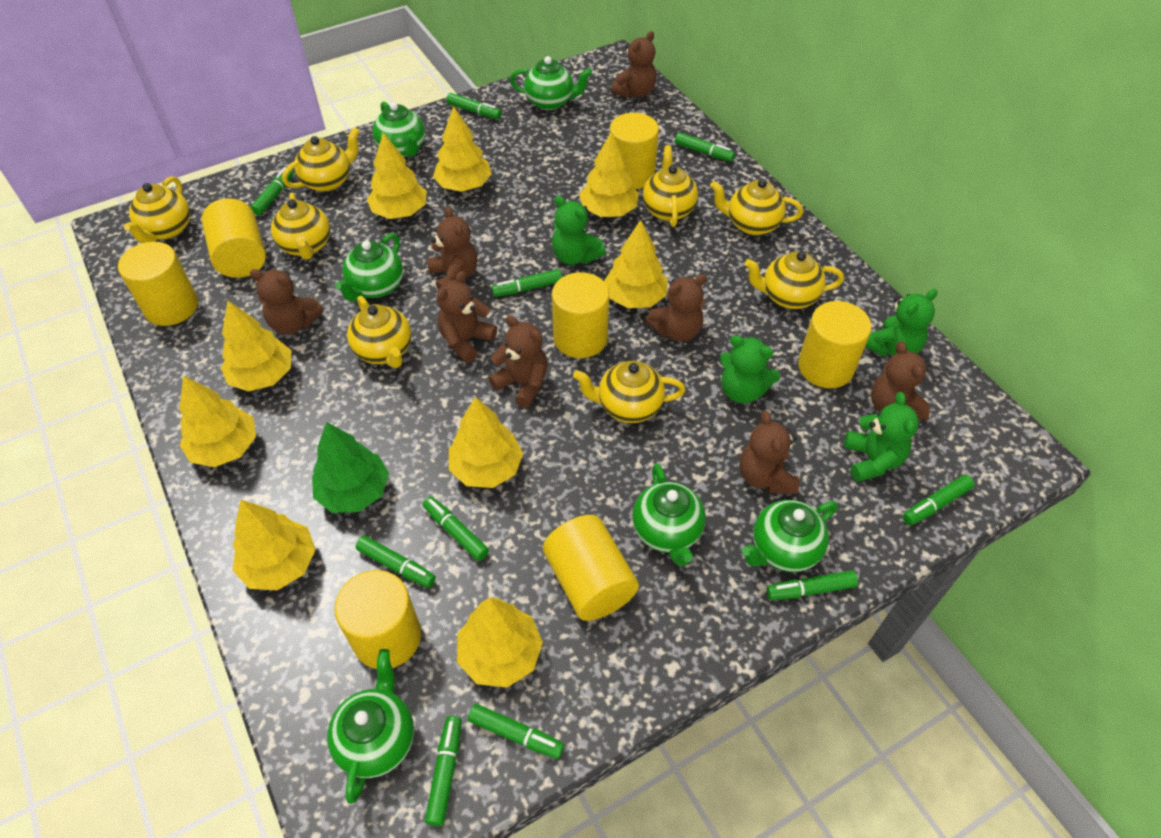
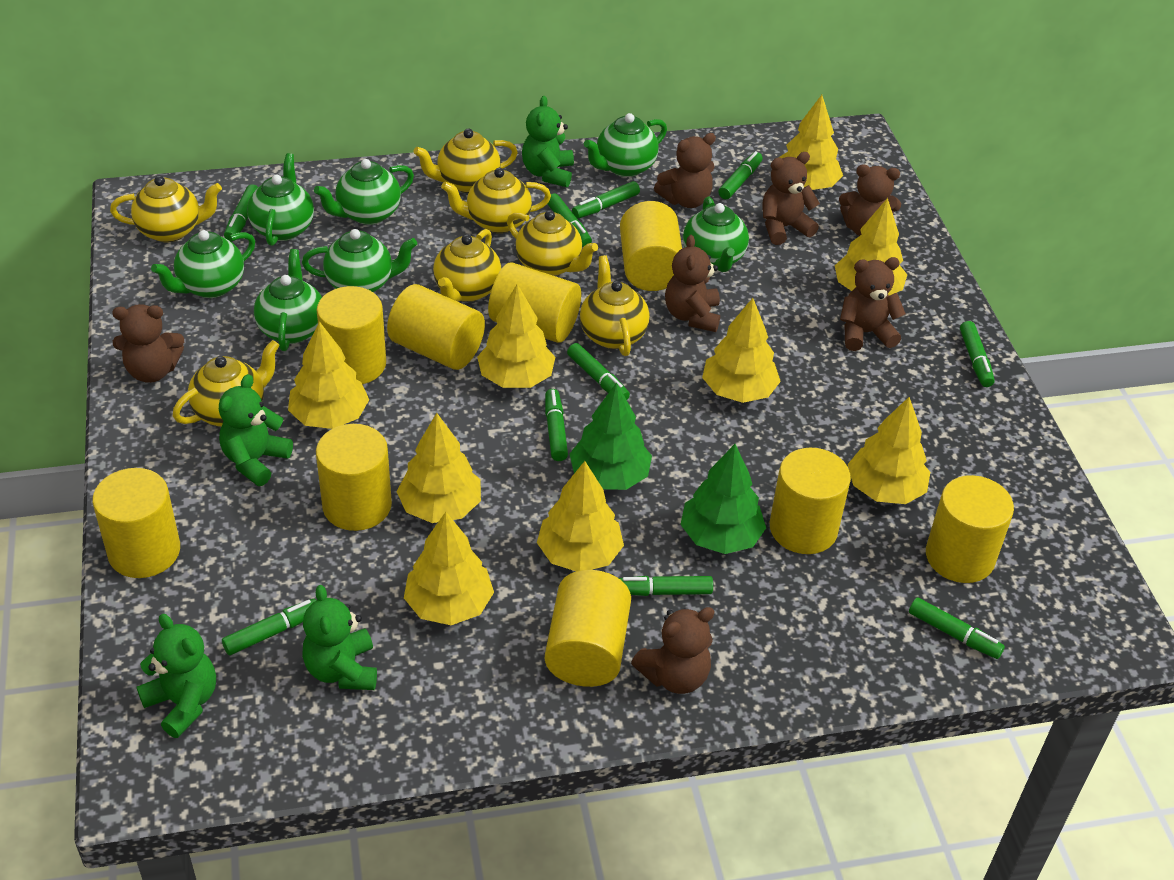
brown teddy bear: [250,269,324,335] [427,206,477,290] [437,271,497,363] [488,315,548,408] [611,31,657,98] [646,274,707,342] [739,411,799,494] [871,341,930,420] = 8 -> [112,304,184,383] [631,607,715,694] [654,133,716,208] [665,235,720,332] [763,152,820,245] [839,165,901,236] [840,257,906,351] = 7
green teapot: [327,649,414,804] [335,233,403,302] [372,101,425,157] [510,56,592,110] [632,463,706,566] [742,500,838,572] = 6 -> [151,230,255,298] [247,153,314,246] [254,249,322,351] [302,229,417,292] [314,159,414,225] [584,113,667,177] [683,196,749,272] = 7
green tree: [312,422,389,513] = 1 -> [570,382,652,490] [680,444,766,554] = 2
yellow cylinder: [118,242,198,326] [201,198,266,278] [334,570,421,669] [543,515,639,621] [552,272,609,358] [610,113,659,189] [798,301,872,388] = 7 -> [92,468,180,578] [316,424,392,531] [317,286,386,384] [387,284,485,370] [488,262,581,343] [545,570,631,687] [620,201,682,291] [770,448,851,554] [926,475,1014,583] = 9
yellow teapot: [123,176,190,243] [271,193,330,260] [282,127,360,192] [347,296,412,368] [573,361,686,423] [643,145,698,227] [710,179,803,235] [745,251,844,309] = 8 -> [110,176,222,242] [173,340,280,427] [413,128,518,193] [433,229,501,302] [441,168,551,233] [507,210,598,276] [580,255,650,356] = 7

